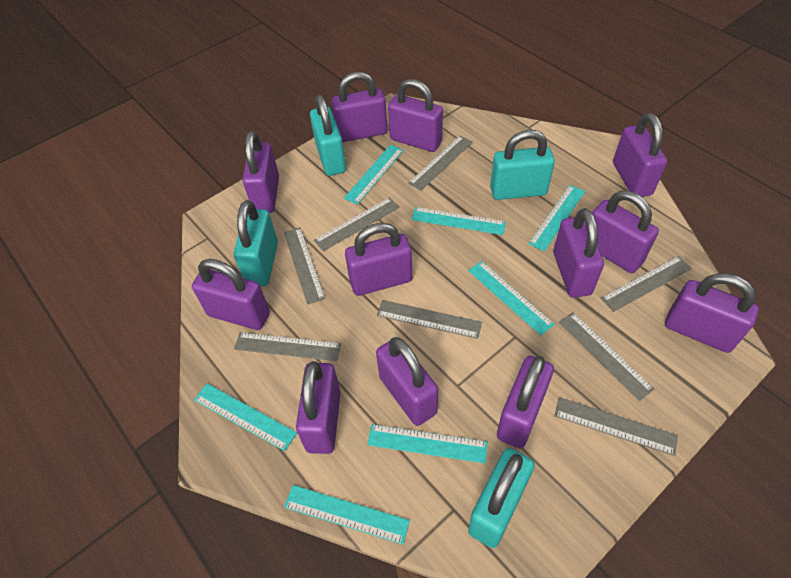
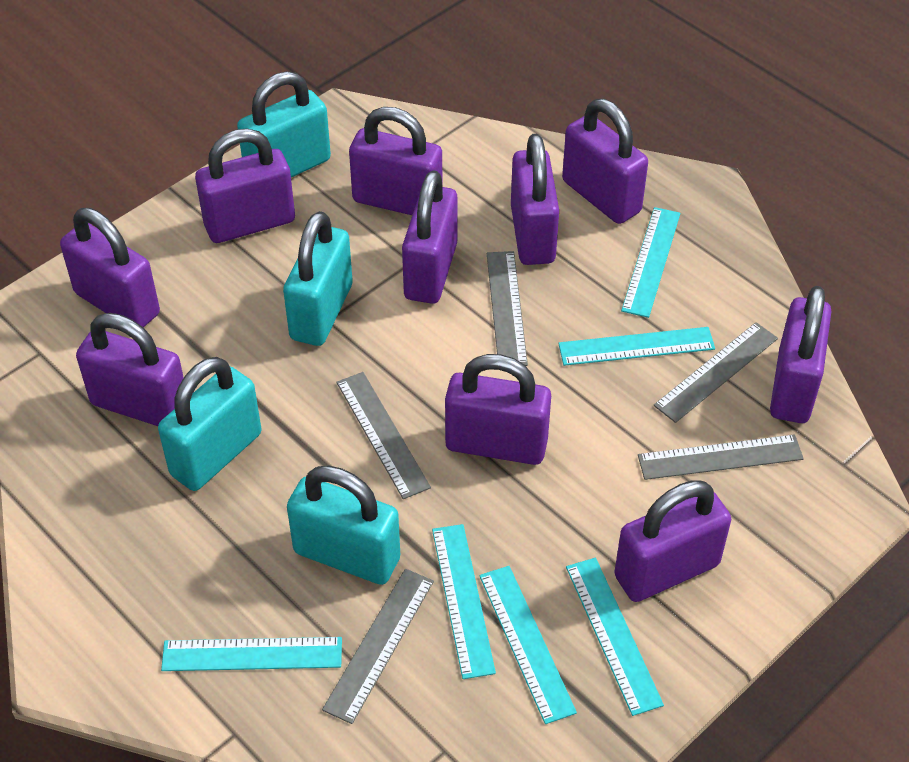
grey ruler: [234,332,341,361] [284,227,325,305] [314,197,400,251] [377,300,482,339] [408,136,473,190] [554,397,678,456] [559,312,654,401] [601,256,692,312] = 8 -> [322,569,434,724] [337,372,431,499] [487,251,528,366] [638,434,804,480] [654,322,778,423] = 5
purple padlock: [192,259,270,330] [243,131,279,213] [296,361,341,454] [331,72,387,142] [345,223,412,296] [376,337,438,426] [388,79,443,152] [497,356,554,449] [553,208,604,298] [592,191,659,273] [613,113,667,197] [665,273,759,353] = 12 -> [60,208,160,327] [76,313,184,426] [195,129,295,243] [349,107,443,215] [402,171,457,304] [445,354,551,465] [511,134,559,265] [562,99,648,224] [614,480,731,602] [770,286,831,423] = 10
turquoise ruler: [194,383,297,451] [284,485,410,545] [344,145,404,205] [367,424,488,464] [411,207,506,235] [468,261,555,335] [528,185,585,251] = 7 -> [161,637,342,671] [432,524,496,679] [479,566,577,724] [558,327,715,366] [566,558,664,716] [621,207,680,318] = 6

